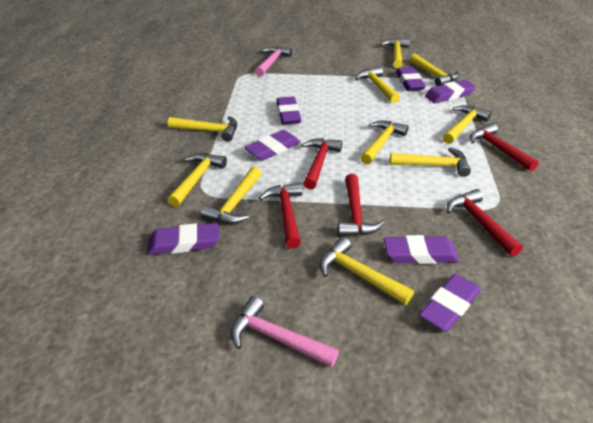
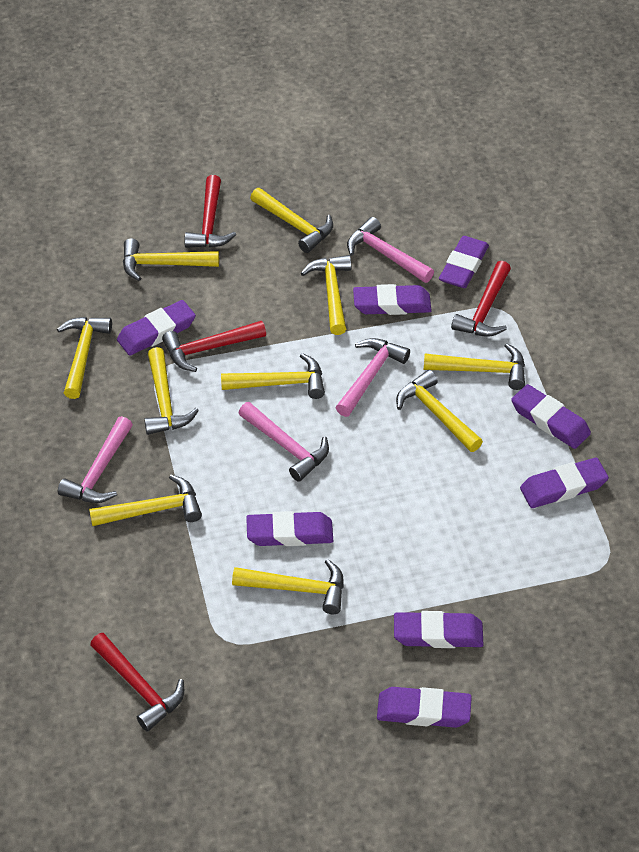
pink hammer: [231,296,339,367] [255,46,292,77] = 2 -> [58,416,133,503] [239,402,329,482] [336,338,410,417] [347,217,434,283] = 4
purple eraser: [147,223,220,255] [244,130,301,161] [276,97,301,125] [384,235,460,264] [396,67,426,91] [419,274,481,332] [425,80,476,103] = 7 -> [117,300,196,356] [246,511,333,546] [353,284,432,315] [377,687,472,728] [394,611,484,648] [439,236,489,288] [511,384,591,449] [520,458,609,508] = 8
red hammer: [259,183,302,249] [302,138,342,189] [338,174,385,236] [447,189,523,256] [470,123,539,171] = 5 -> [90,633,184,731] [162,321,266,372] [184,175,236,248] [451,261,511,337] = 4

